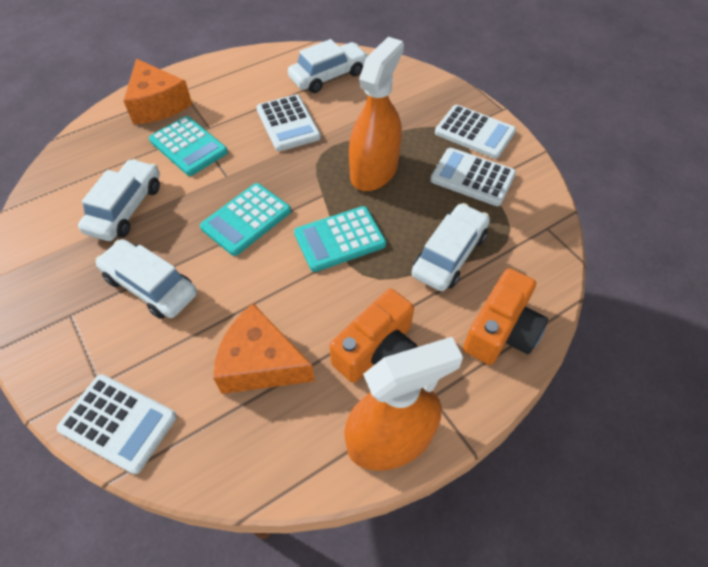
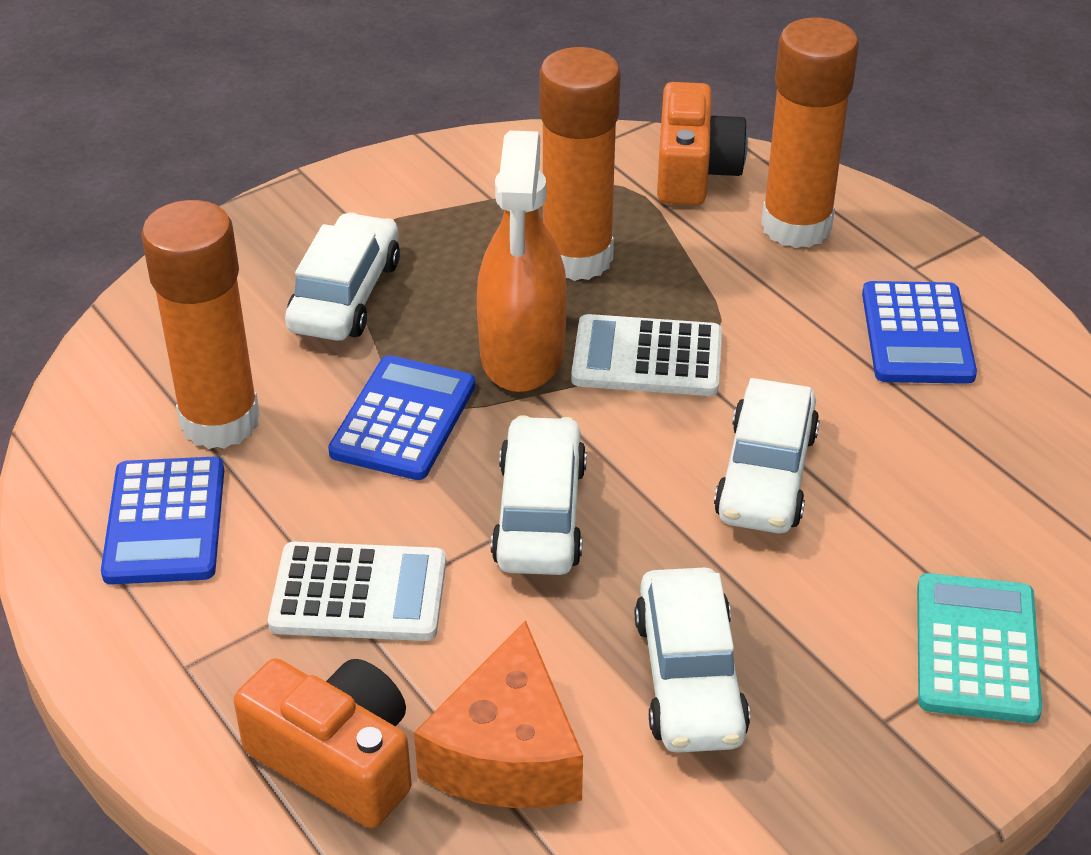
blue calculator: none = 0 -> [101,457,224,584] [328,355,475,480] [862,281,977,384] = 3
orange cheese: [124,59,192,124] [213,304,315,394] = 2 -> [414,620,583,808] = 1
orange glue stick: none = 0 -> [141,200,260,449] [539,47,621,281] [761,18,859,248] = 3
orange spray bottle: [344,337,463,471] [349,37,404,191] = 2 -> [477,130,567,392] = 1
turquoise calculator: [149,116,228,176] [200,183,291,256] [294,206,386,272] = 3 -> [917,573,1042,723] = 1
white calculator: [57,374,177,474] [256,94,321,151] [430,148,516,206] [435,105,516,159] = 4 -> [268,542,446,641] [571,314,722,396] = 2

